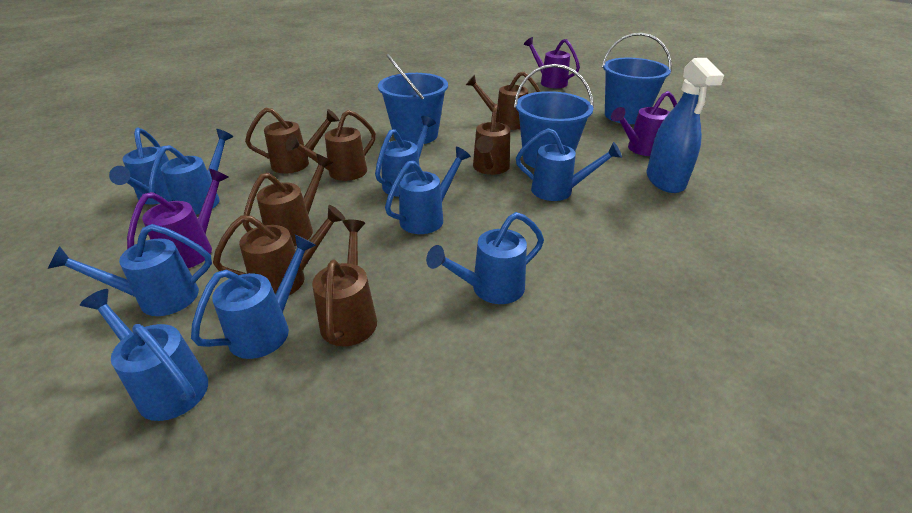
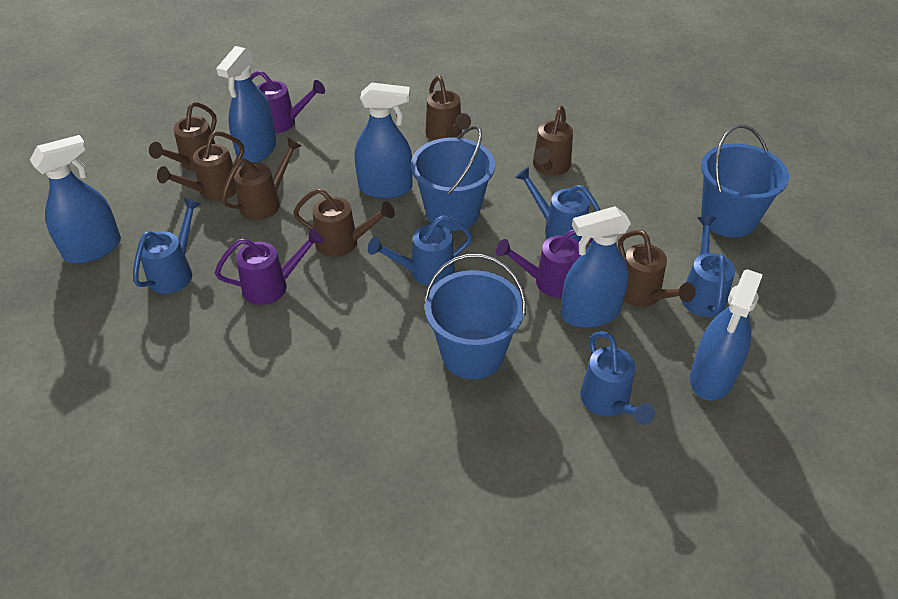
blue spray bottle: [647,58,724,193] = 1 -> [30,135,121,263] [216,46,276,164] [354,82,413,198] [560,206,631,328] [690,269,763,401] = 5
blue watering can: [48,224,212,316] [80,289,208,421] [109,128,171,205] [149,129,233,215] [191,235,316,359] [375,116,436,197] [385,147,471,234] [426,212,544,304] [516,128,622,201] = 9 -> [133,198,201,294] [368,215,472,286] [515,167,600,242] [580,331,655,425] [681,216,735,317] = 5

